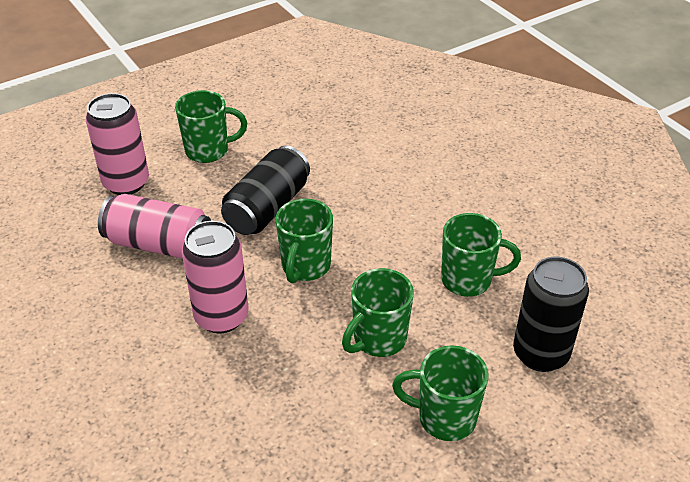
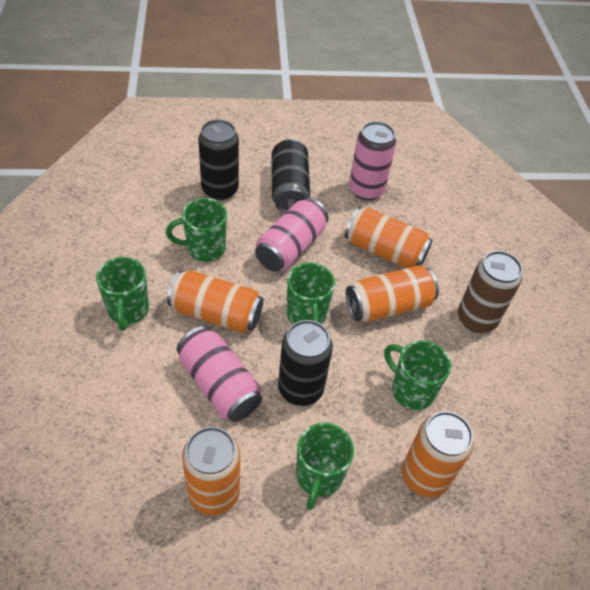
black can: [221,145,310,235] [513,257,589,372] = 2 -> [198,120,239,200] [272,139,310,213] [278,320,333,406] = 3
brown can: none = 0 -> [458,251,522,333] = 1
orange can: none = 0 -> [167,271,263,333] [182,427,240,516] [345,207,432,268] [346,265,439,322] [402,411,474,498] = 5

